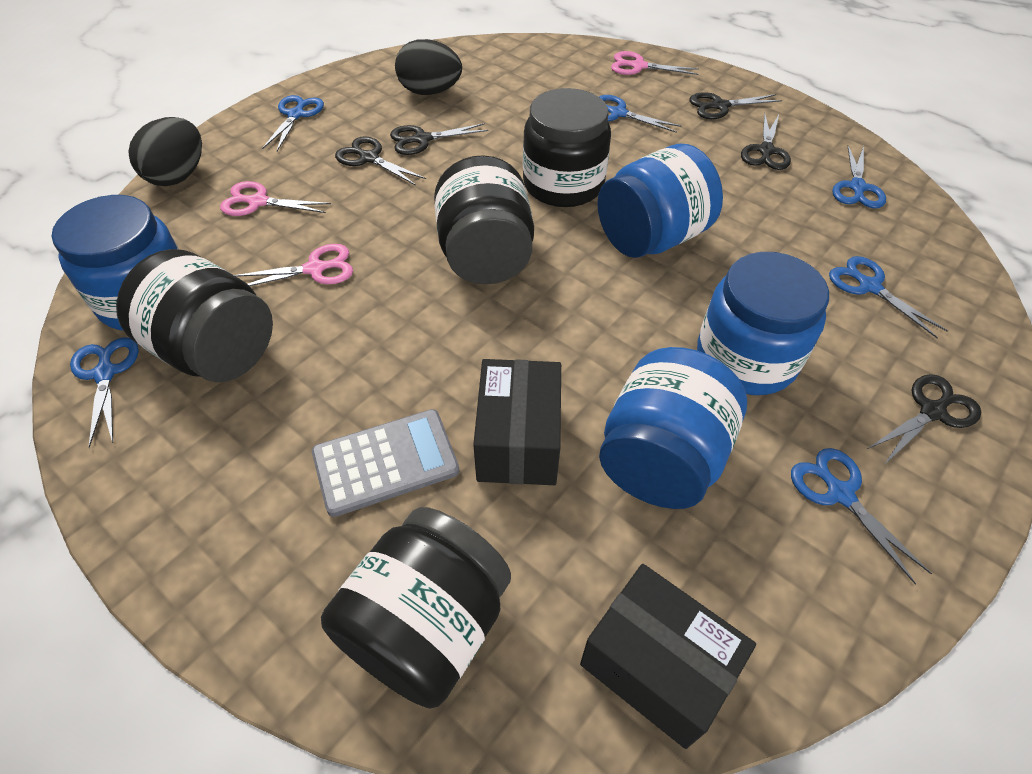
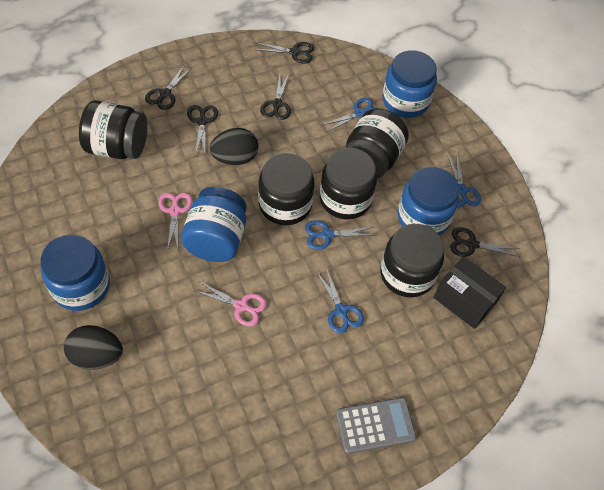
black box: [473,359,561,485] [580,564,756,749] = 2 -> [433,256,506,329] = 1
black jar: [116,249,273,382] [321,507,511,709] [434,155,534,284] [523,88,611,207] = 4 -> [79,100,147,159] [258,153,315,225] [320,148,377,219] [346,108,409,178] [380,224,444,297] = 5
blue scissors: [70,337,139,448] [262,95,324,151] [599,95,681,133] [791,448,932,585] [829,256,948,339] [832,145,886,209] = 6 -> [305,220,375,250] [316,268,364,333] [322,98,375,132] [447,154,481,208] = 4
pink scissors: [220,181,331,216] [234,244,353,286] [611,51,699,75] = 3 -> [158,193,192,251] [195,282,267,326] = 2

